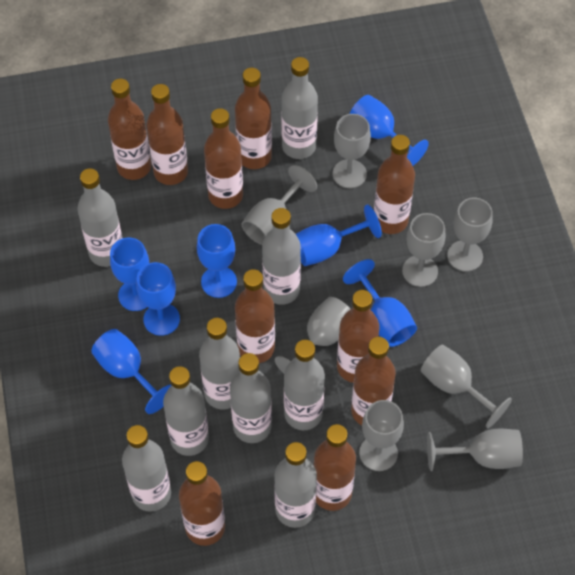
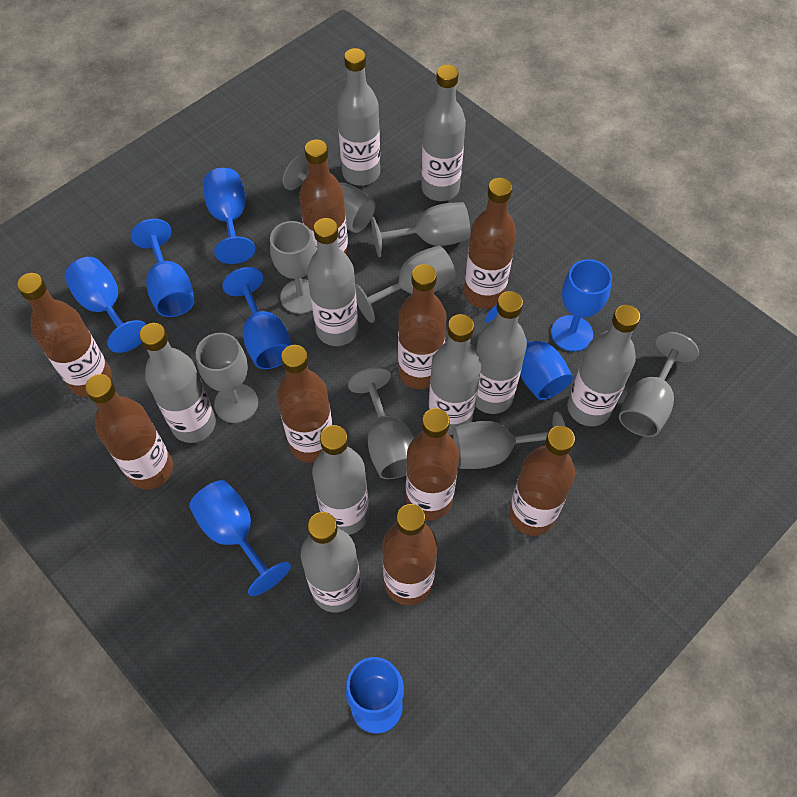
blue goblet: [91,329,172,414] [110,238,149,311] [136,262,180,336] [197,224,237,298] [296,205,382,266] [343,259,417,347] [350,95,429,166] = 7 -> [65,257,146,353] [131,219,194,317] [189,480,291,596] [204,168,255,264] [222,267,291,369] [345,657,404,734] [486,302,573,400] [551,259,612,352] = 8
brown bottle: [108,78,151,180] [146,84,188,185] [179,461,225,546] [204,108,243,209] [235,68,272,169] [235,269,275,363] [314,424,356,511] [337,290,380,383] [351,337,396,425] [374,135,415,234] = 10 -> [17,273,112,397] [85,374,173,490] [277,345,333,463] [299,139,349,258] [382,504,437,605] [398,264,446,389] [406,408,459,520] [464,178,516,309] [509,426,575,536] = 9

